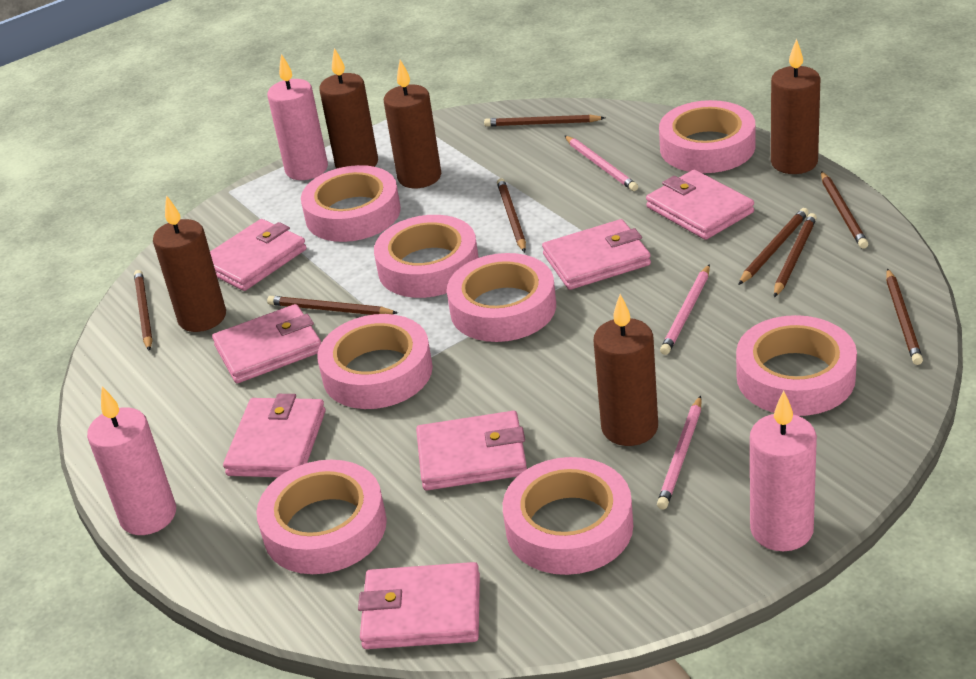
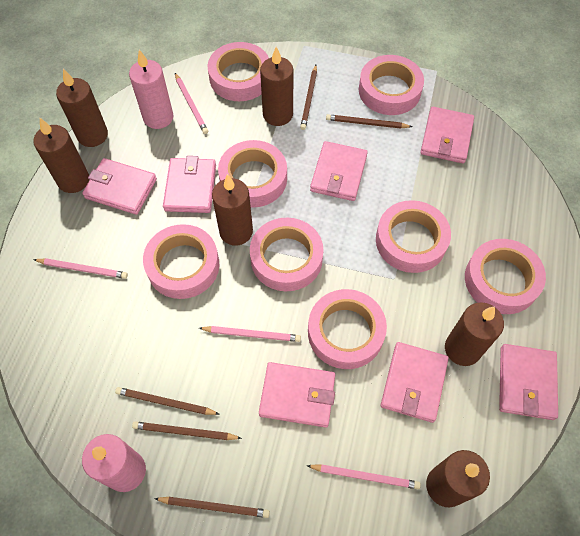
brown candle: [153,195,226,332] [319,48,378,169] [384,60,441,188] [594,294,658,446] [771,39,820,174] = 5 -> [33,118,89,193] [56,69,108,147] [212,174,253,246] [260,47,294,126] [426,450,490,507] [445,302,504,366] = 6
brown pencil: [134,270,153,351] [267,296,398,315] [484,115,605,127] [497,178,526,252] [738,208,809,285] [774,213,817,297] [821,171,868,249] [886,268,923,365] = 8 -> [115,387,220,415] [132,421,242,440] [154,497,270,518] [300,65,317,130] [326,114,412,129] = 5
pink candle: [87,386,176,535] [267,54,328,180] [750,390,817,551] = 3 -> [82,434,146,492] [129,50,173,129] = 2
pink pencil: [565,136,638,191] [657,395,702,509] [660,264,710,355] = 3 -> [33,258,128,279] [175,73,208,134] [199,326,301,342] [306,464,421,489] = 4

